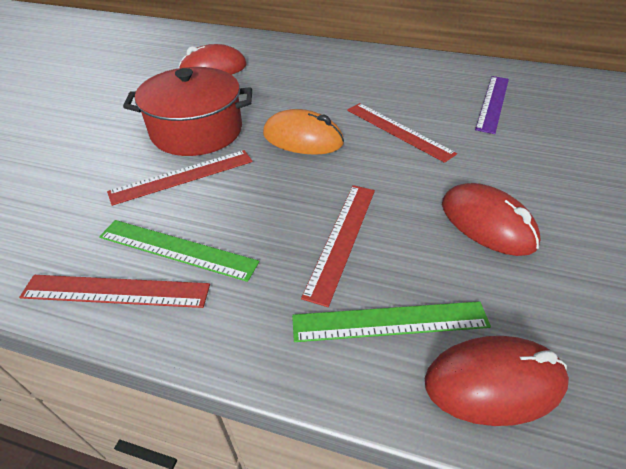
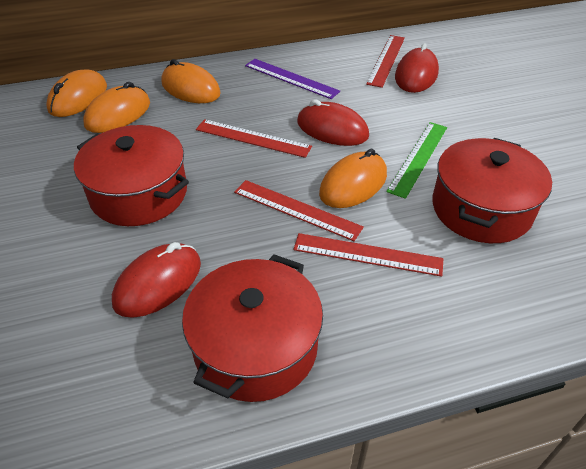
green ruler: [99,220,259,282] [292,301,491,342] = 2 -> [386,122,447,199] = 1
orange mouse: [263,109,344,155] = 1 -> [46,69,107,117] [83,82,150,133] [161,59,221,103] [319,149,387,208] = 4
red pot: [123,67,252,156] = 1 -> [74,125,189,226] [182,254,323,402] [432,138,552,243] = 3

